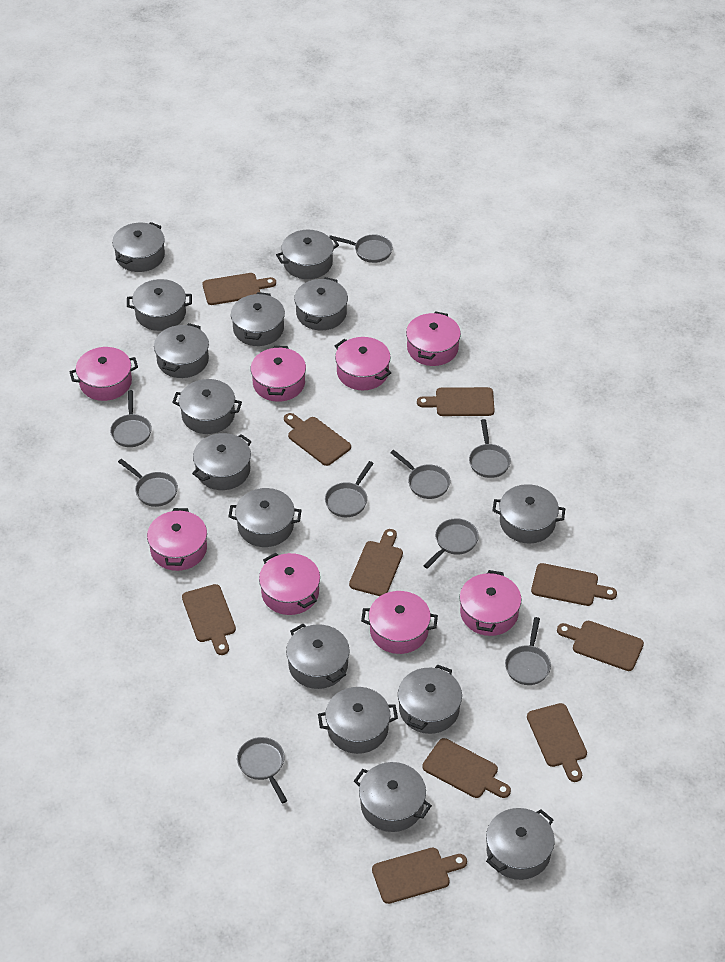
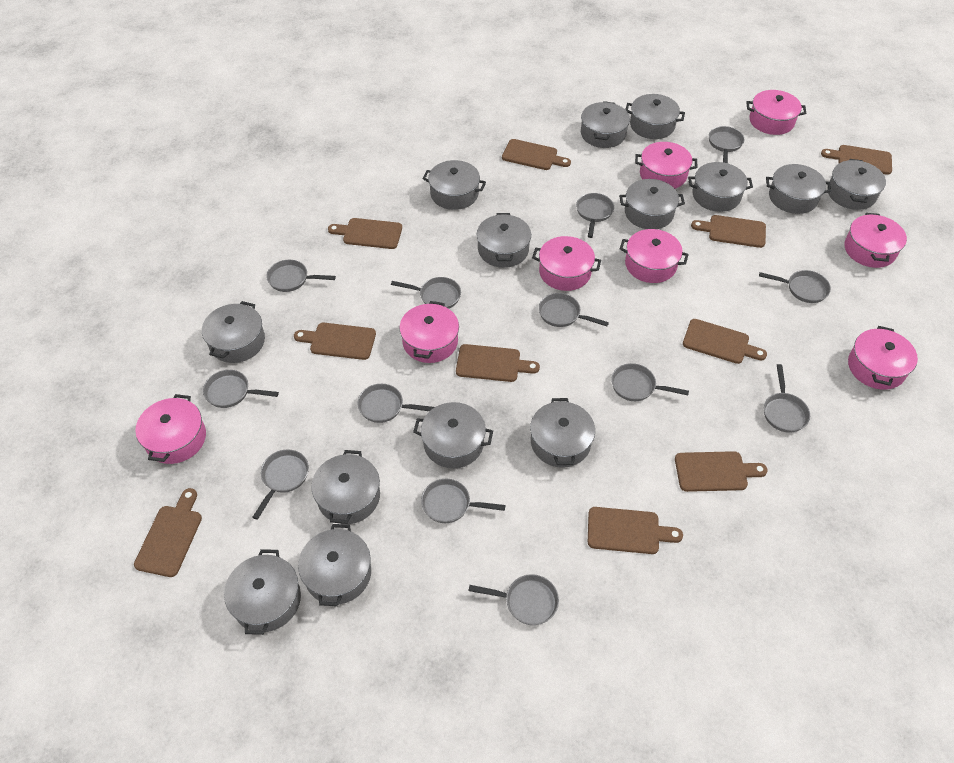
grey pan: [110,390,152,447] [118,459,178,507] [237,737,287,803] [325,461,374,517] [329,235,393,263] [390,450,450,499] [423,518,479,569] [469,419,511,478] [505,617,551,685] = 9 -> [203,370,279,408] [252,449,309,520] [266,260,336,292] [357,384,435,423] [391,277,461,309] [421,479,505,523] [468,574,559,625] [539,293,609,327] [576,193,614,238] [611,363,689,401] [709,126,744,163] [759,270,831,303] [764,364,810,433] = 13
grey pot: [112,222,165,272] [127,279,192,331] [154,323,209,378] [172,379,242,434] [192,433,252,490] [228,488,302,547] [231,292,285,346] [276,230,339,279] [286,624,350,689] [294,277,348,330] [318,687,398,754] [354,762,432,832] [398,665,462,734] [486,808,555,880] [492,484,565,543] = 15 -> [202,301,265,363] [224,549,301,635] [298,524,371,606] [311,450,380,524] [413,402,493,469] [422,160,486,210] [477,213,531,268] [530,398,595,468] [581,101,630,148] [619,179,685,229] [625,94,685,139] [688,162,753,212] [766,164,831,214] [828,159,886,210] = 14

